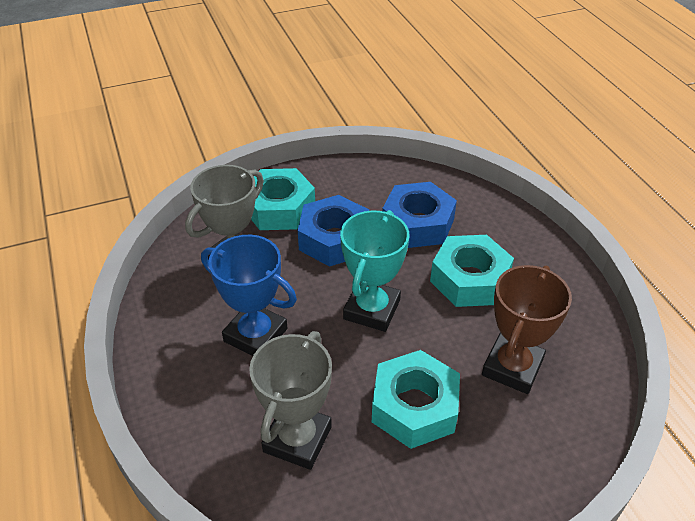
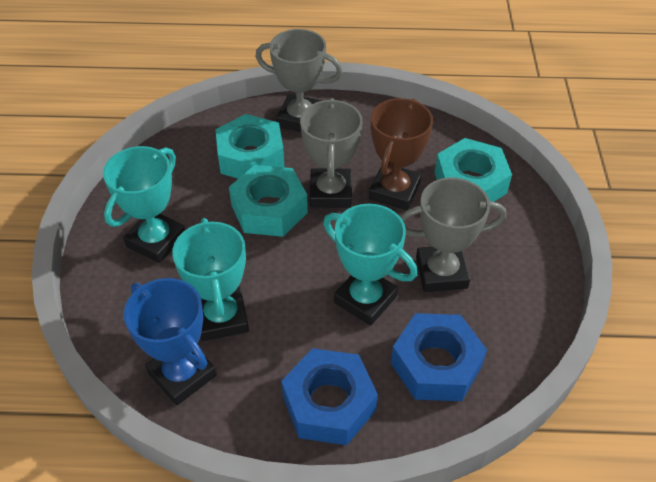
grey trophy: [185,165,264,260] [249,331,332,470] = 2 -> [256,29,343,132] [300,98,363,208] [400,177,506,292] = 3
turquoise trophy: [340,210,409,332] = 1 -> [103,146,185,263] [172,218,249,341] [323,204,417,326] = 3

